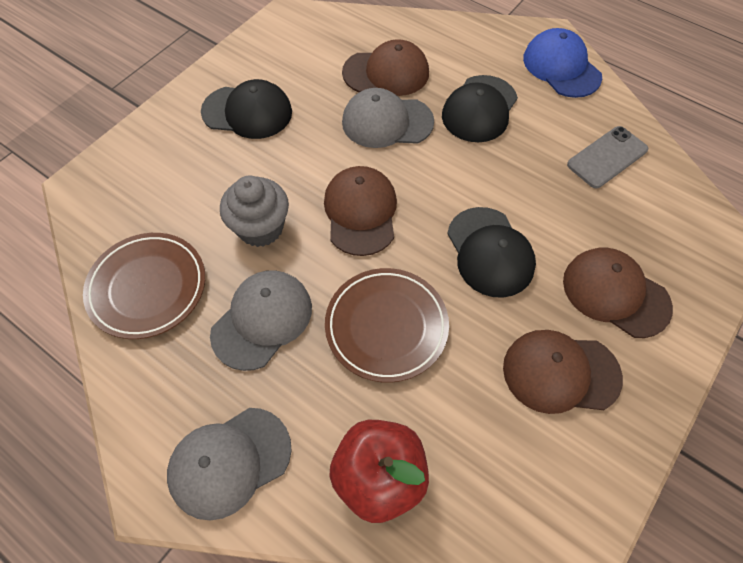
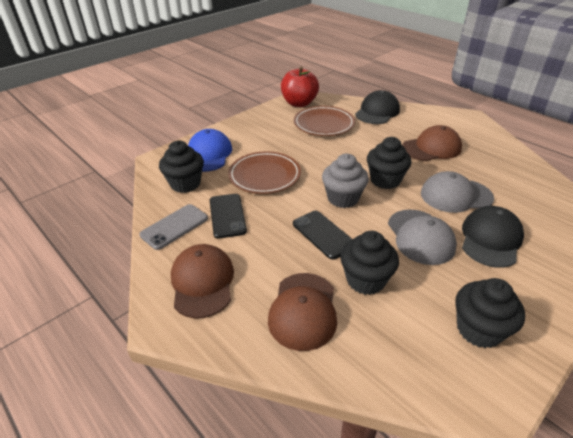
black cap: [201,79,292,139] [442,75,518,142] [447,207,536,298] = 3 -> [355,90,400,124] [462,206,524,268] = 2
black cupcake: none = 0 -> [159,141,204,193] [340,231,399,295] [367,137,412,189] [455,278,525,348] = 4
black phone: none = 0 -> [210,194,247,239] [293,211,352,260] = 2
brown cap: [324,166,397,256] [342,39,429,96] [503,330,623,414] [563,248,673,338] = 4 -> [171,244,234,318] [268,273,337,351] [402,125,462,161] = 3
grey cap: [167,408,292,521] [210,270,312,371] [342,88,434,148] = 3 -> [388,209,457,265] [421,171,494,213] = 2

